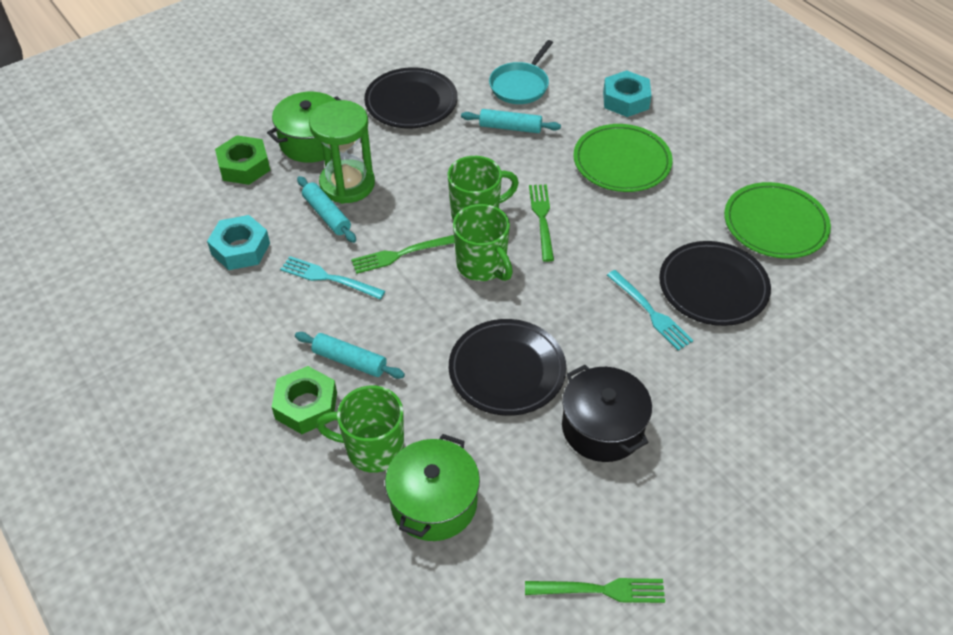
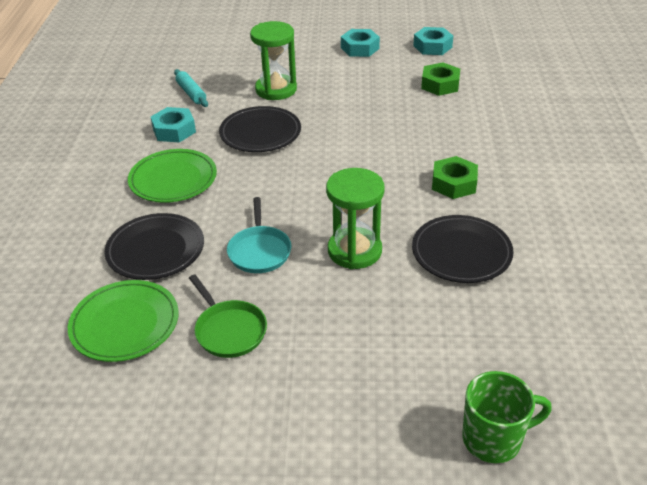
black pot: [562,365,652,462] = 1 -> none = 0
green fork: [351,235,455,274] [525,578,665,603] [529,184,554,262] = 3 -> none = 0
green hourglass: [309,100,375,204] = 1 -> [250,21,297,100] [326,168,384,269] = 2
green mug: [316,386,404,473] [448,156,519,220] [453,204,513,281] = 3 -> [462,371,552,463] = 1
green pan: none = 0 -> [189,274,267,358] = 1
green pot: [267,92,341,163] [385,434,480,541] = 2 -> none = 0
turquoise fork: [280,256,385,299] [607,270,693,351] = 2 -> none = 0
turquoise nut: [207,215,270,270] [603,70,652,117] = 2 -> [151,107,196,143] [341,29,380,57] [413,27,453,55] = 3
turquoise rolling pin: [295,332,405,379] [297,176,356,243] [461,109,561,133] = 3 -> [174,69,208,107] = 1

